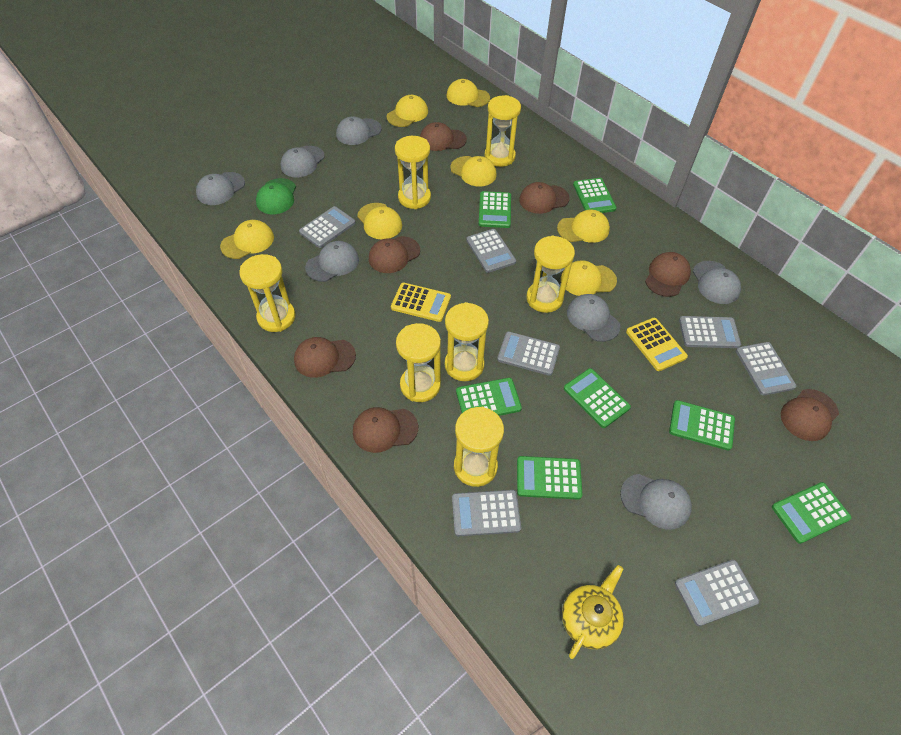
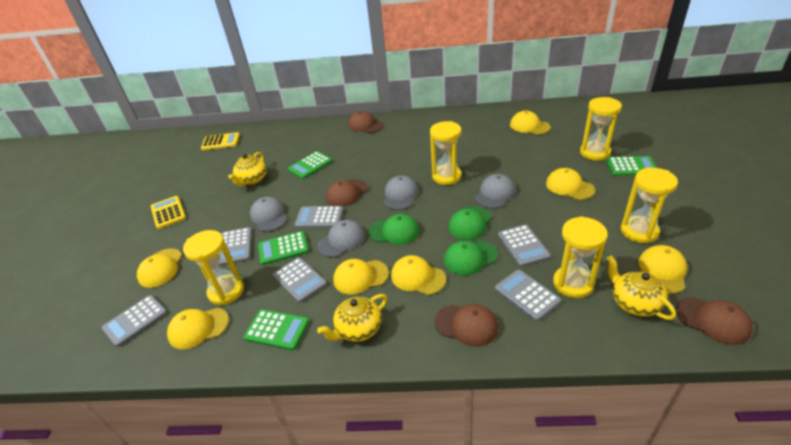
brown cap: [294,337,356,378] [353,407,418,453] [369,236,420,273] [420,122,467,151] [519,182,569,214] [645,252,691,297] [781,389,839,441] = 7 -> [326,179,368,207] [348,111,384,133] [435,304,498,347] [676,297,753,345] = 4
green calculator: [456,378,522,416] [478,191,511,228] [517,456,583,499] [564,368,631,428] [573,178,617,213] [669,400,735,451] [772,482,851,544] = 7 -> [243,309,309,350] [258,231,309,265] [288,151,332,179] [606,156,657,176] = 4
green cap: [256,178,296,214] = 1 -> [368,214,419,245] [444,240,498,275] [448,206,492,240] = 3
grey calculator: [299,206,356,248] [452,490,521,536] [466,229,516,273] [497,332,560,376] [675,560,759,626] [679,316,741,348] [736,342,797,396] = 7 -> [102,295,167,347] [218,227,252,266] [273,257,327,303] [295,206,344,228] [495,270,561,321] [498,224,551,267] = 6
grey cap: [196,172,245,205] [281,146,325,178] [305,241,359,282] [336,116,382,145] [567,294,620,342] [620,474,692,529] [693,261,741,304] = 7 -> [250,197,287,232] [317,220,365,258] [383,175,418,210] [475,174,515,209] = 4
yellow hourglass: [239,254,296,332] [395,136,431,209] [396,323,441,402] [445,302,489,381] [454,407,504,487] [484,95,521,167] [526,235,575,313] = 7 -> [183,230,244,305] [430,121,461,185] [553,216,608,298] [580,97,622,161] [621,168,678,244] = 5
yellow teapot: [562,565,624,659] = 1 -> [228,152,267,186] [317,294,387,342] [607,255,676,320] = 3

